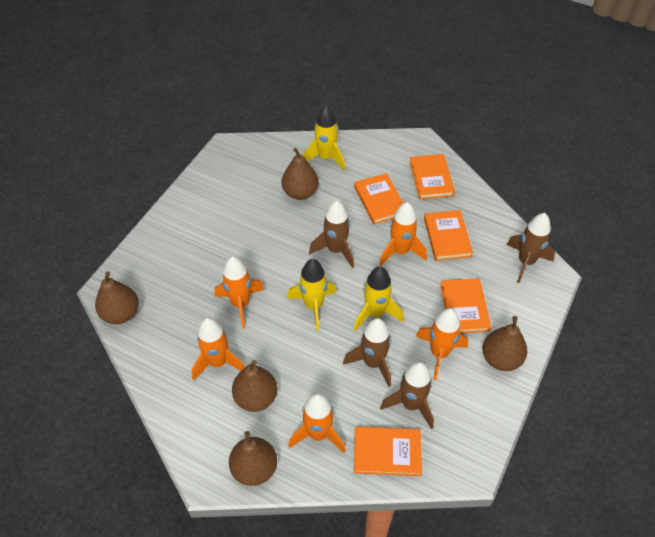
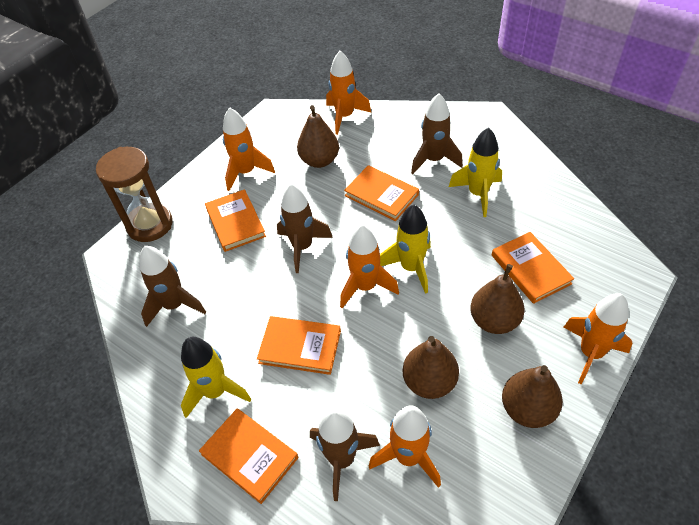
brown hourglass: none = 0 -> [96,147,173,242] = 1
brown pear: [95,271,139,324] [229,431,277,486] [232,360,277,412] [282,148,319,200] [482,316,527,371] = 5 -> [297,105,339,168] [403,336,459,399] [470,264,525,334] [502,365,563,428] = 4

